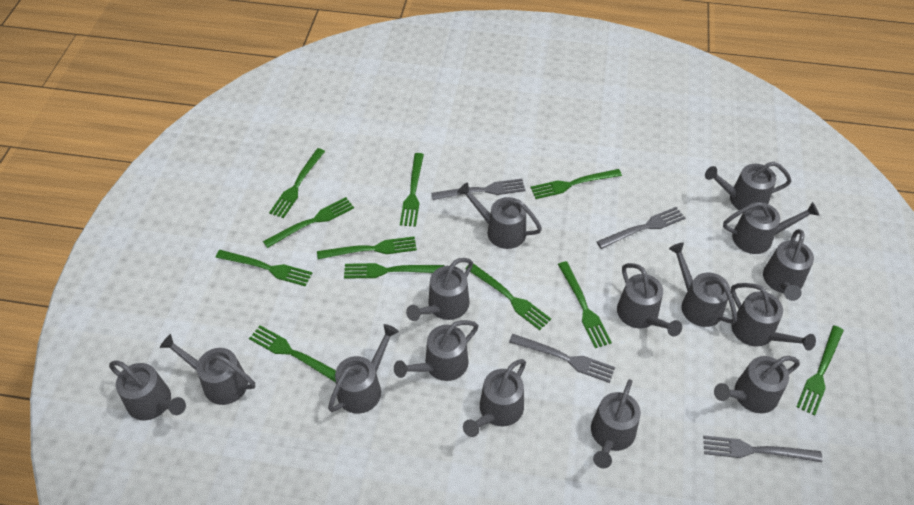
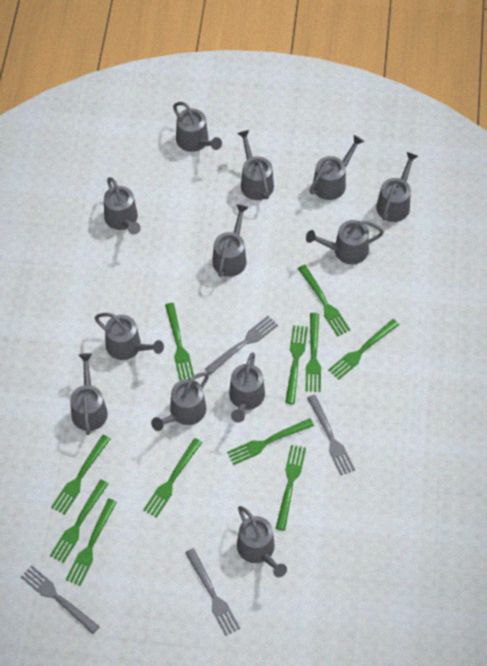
grey watering can: [109,361,186,420] [160,334,255,405] [328,324,399,414] [394,320,478,381] [406,258,473,321] [457,182,542,249] [463,359,526,437] [591,379,641,468] [617,263,682,337] [669,243,737,327] [705,162,792,210] [714,356,800,413] [723,202,819,254] [731,283,816,351] [763,229,814,301] = 15 -> [70,353,108,435] [95,313,164,360] [104,177,141,235] [151,372,209,431] [173,102,222,152] [212,204,249,277] [229,352,265,423] [237,130,274,200] [237,506,287,577] [306,220,384,264] [309,135,364,200] [376,152,418,222] = 12

